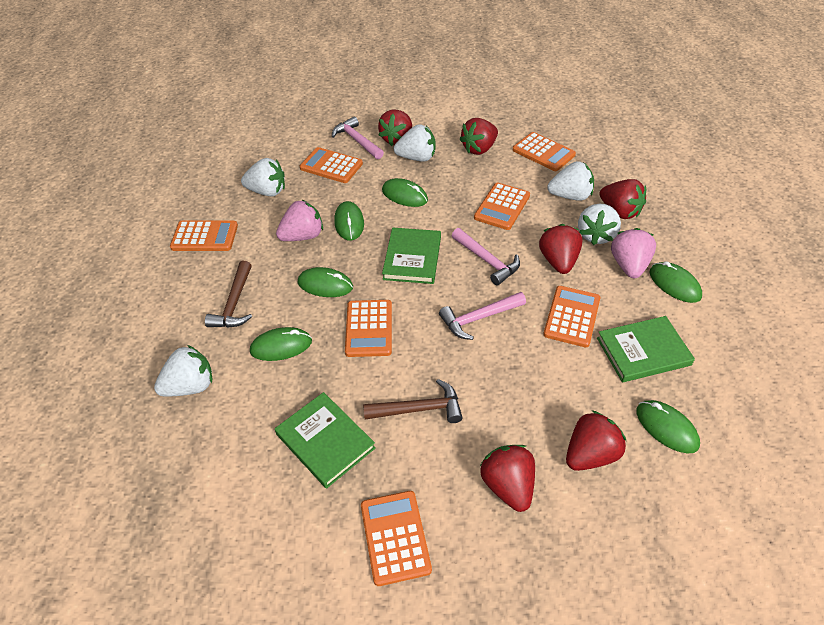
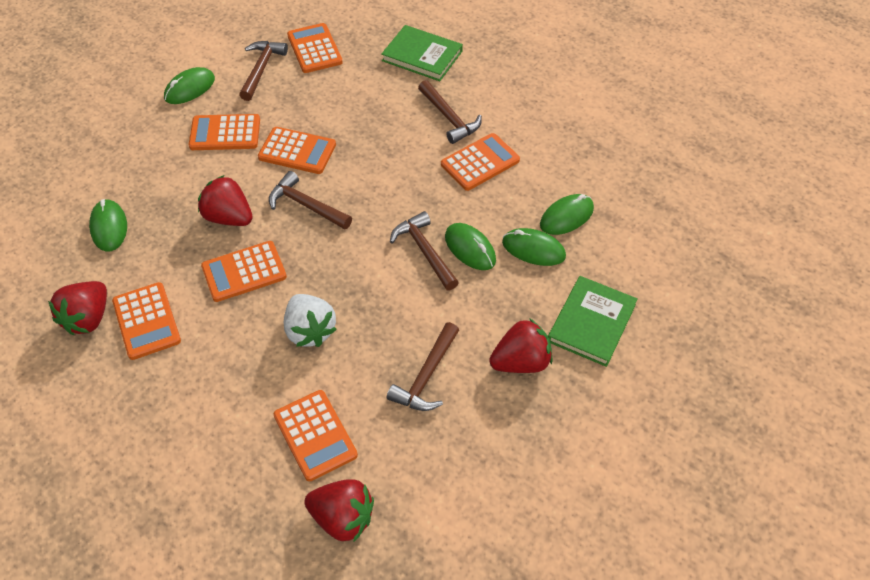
brown hammer: [205,261,252,328] [363,379,463,423] = 2 -> [239,41,288,101] [269,171,352,229] [387,322,459,411] [390,211,459,290] [418,80,482,144] = 5
green book: [275,392,375,489] [382,228,441,284] [597,316,695,382] = 3 -> [381,25,463,81] [548,276,638,367] = 2
green mouse: [250,327,312,361] [298,267,353,297] [334,201,364,241] [382,178,428,207] [636,400,700,454] [650,261,702,303] = 6 -> [89,199,127,251] [164,67,215,104] [445,223,496,270] [502,228,566,266] [540,194,594,235] = 5
pink hammer: [332,116,384,159] [439,292,526,340] [452,228,520,286] = 3 -> none = 0
pink strawberry: [276,200,323,241] [611,228,656,278] = 2 -> none = 0
red strawberry: [378,110,412,146] [459,118,498,155] [480,445,535,512] [539,224,583,274] [566,410,626,471] [600,179,646,219] = 6 -> [48,281,107,335] [198,175,253,226] [304,479,374,542] [489,318,553,373] = 4
white strawberry: [154,345,212,397] [241,158,285,197] [394,124,436,162] [547,161,594,201] [578,204,621,245] = 5 -> [284,294,337,347] = 1

